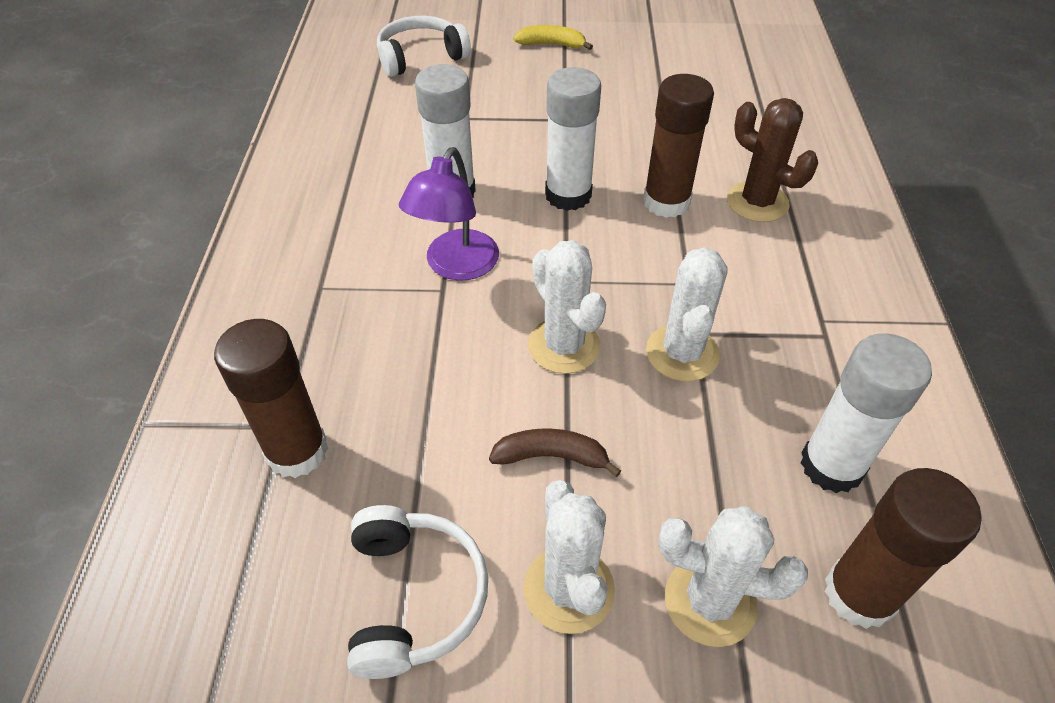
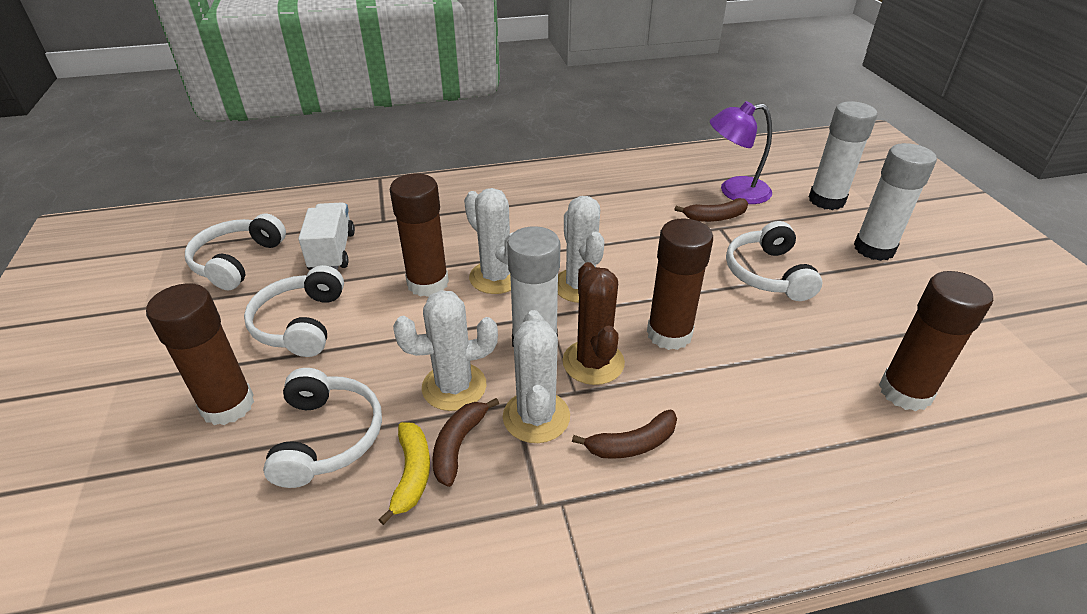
brown banana: [489,428,621,477] = 1 -> [433,398,499,487] [572,410,677,459] [674,198,748,222] = 3
brown glue stick: [214,319,328,478] [643,74,714,218] [824,468,982,629] = 3 -> [146,283,254,425] [389,173,449,297] [647,218,713,350] [879,271,993,411] = 4
white headphones: [347,505,488,679] [377,16,471,77] = 2 -> [185,213,286,290] [244,265,344,357] [263,368,382,488] [726,221,822,301] = 4
white truck: none = 0 -> [298,202,355,270] = 1

